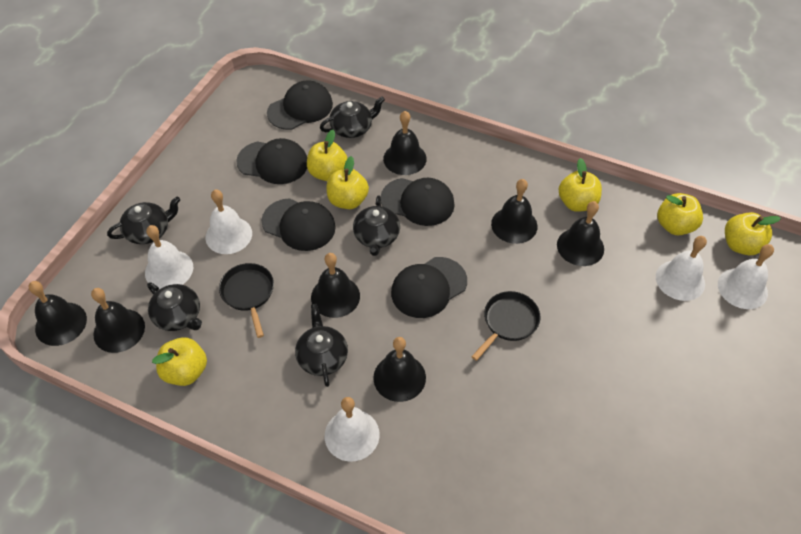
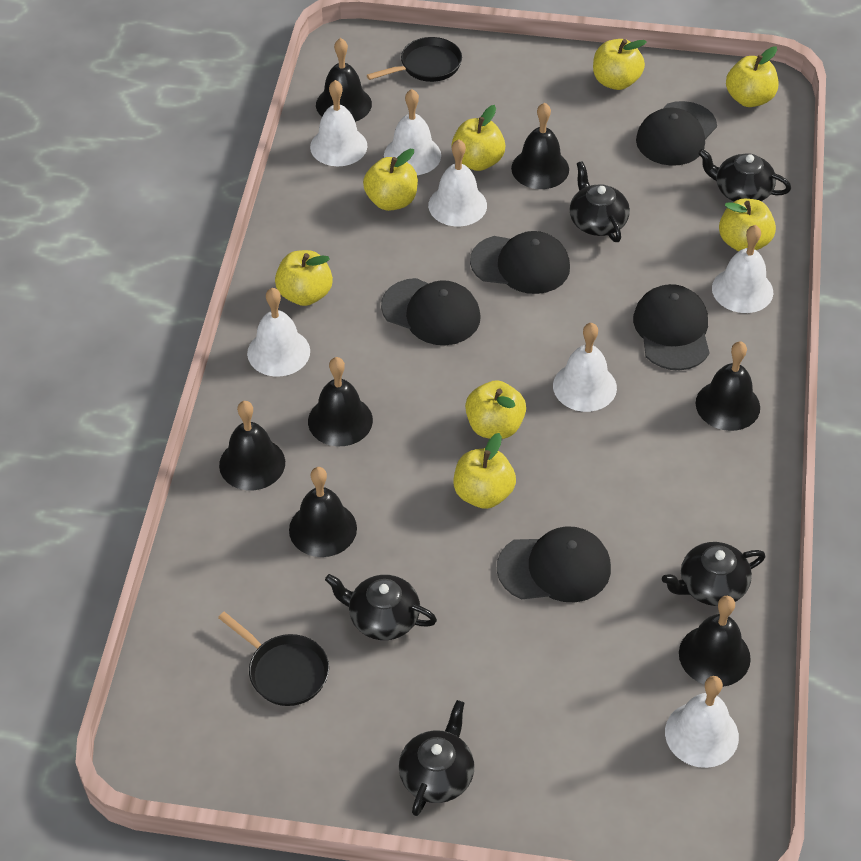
white bell: [145,225,193,289] [205,190,252,254] [325,397,380,462] [656,236,707,301] [718,244,774,309] = 5 -> [247,288,310,377] [310,80,367,166] [384,89,441,175] [428,139,487,227] [553,323,617,412] [665,676,739,768] [712,225,773,313] = 7
yellow apple: [152,337,207,386] [307,130,348,181] [327,156,369,209] [558,158,602,212] [657,193,703,235] [725,212,781,255] = 6 -> [275,250,333,306] [363,149,418,211] [451,105,506,171] [454,433,516,509] [465,380,526,439] [593,39,647,90] [719,199,776,251] [726,47,778,107] = 8

